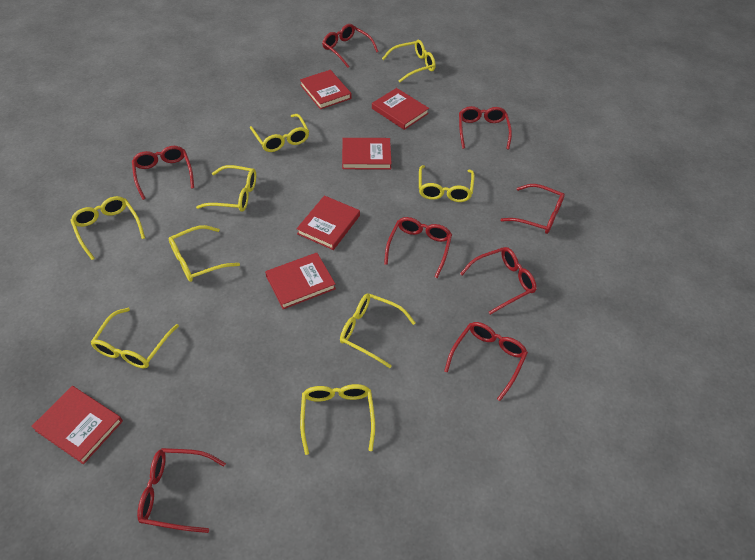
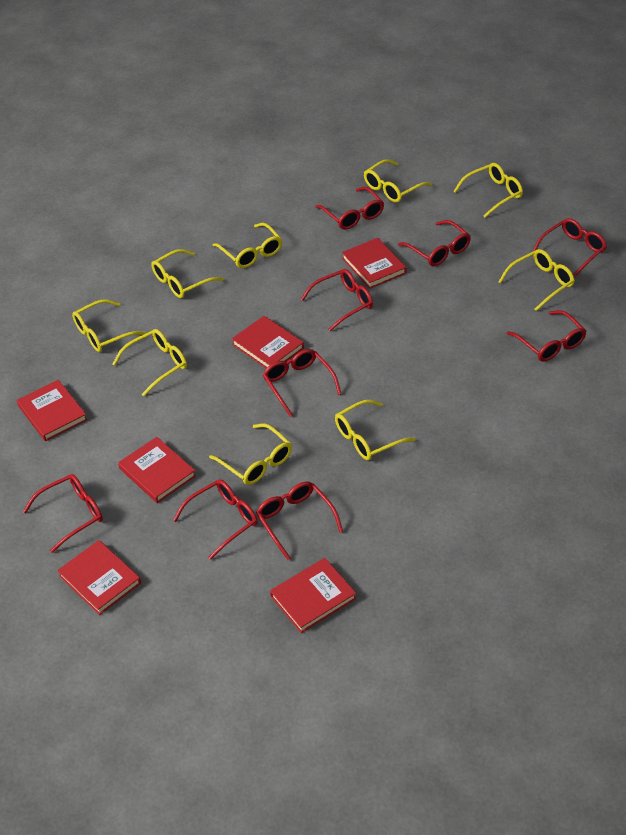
red glasses: [132,146,194,200] [137,448,226,533] [322,24,379,68] [384,217,452,278] [444,322,528,401] [459,106,512,150] [460,247,536,315] [500,184,565,234] = 8 -> [23,474,103,553] [173,480,258,560] [256,481,343,560] [263,349,341,417] [301,269,373,331] [315,187,384,230] [398,220,471,266] [507,310,586,362] [533,218,607,278] = 9

